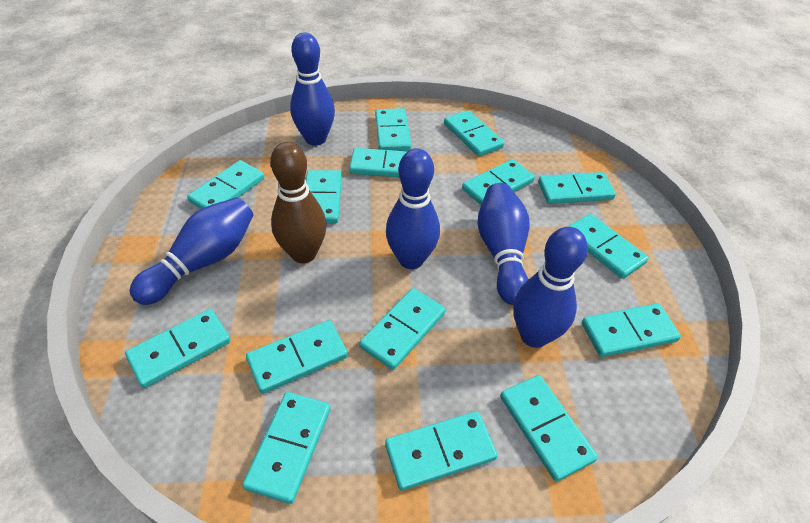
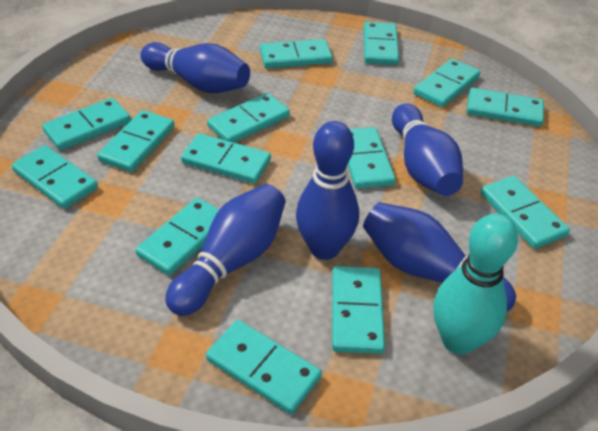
brown bowling pin: [270,142,327,263] = 1 -> none = 0
turquoise bowling pin: none = 0 -> [433,213,518,355] = 1
turquoise domino: [125,309,231,388] [187,160,264,209] [242,392,331,504] [246,320,348,394] [306,170,342,224] [349,148,408,177] [359,288,445,370] [375,108,411,151] [385,411,498,491] [444,110,504,156] [462,159,535,205] [500,375,598,482] [538,172,616,204] [568,214,649,279] [582,303,681,357] = 15 -> [12,145,98,209] [42,98,131,151] [97,110,175,172] [136,198,219,275] [181,133,271,184] [206,320,322,414] [207,93,290,143] [260,39,333,68] [332,266,385,354] [348,127,396,189] [364,22,399,65] [413,58,480,107] [466,88,544,127] [481,176,570,249] = 14

